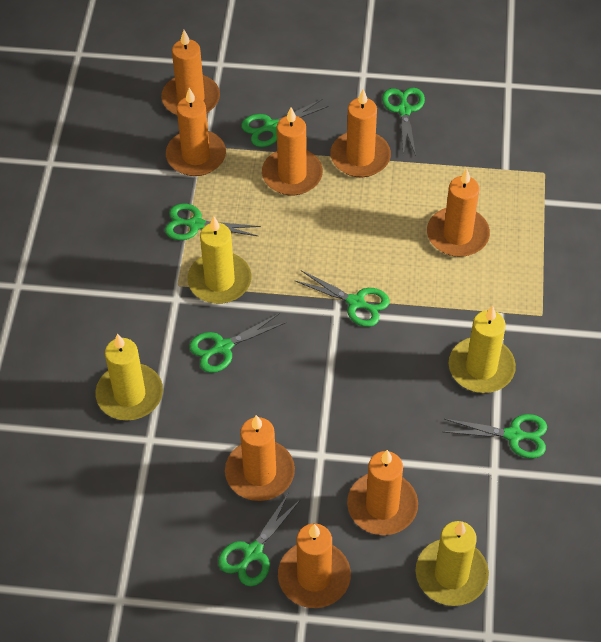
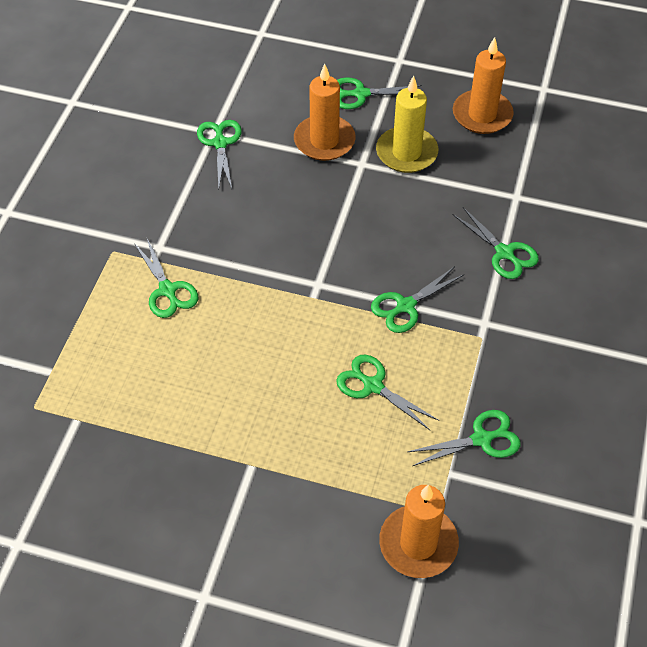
orange candle: [161,30,220,115] [166,88,226,176] [225,415,295,501] [262,107,323,196] [278,524,351,608] [330,89,391,177] [347,450,418,535] [427,169,490,257] = 8 -> [294,64,356,161] [379,484,459,578] [453,37,514,134] = 3
yellow candle: [95,333,163,421] [187,216,251,304] [416,521,489,606] [449,306,516,393] = 4 -> [376,76,438,173] = 1

